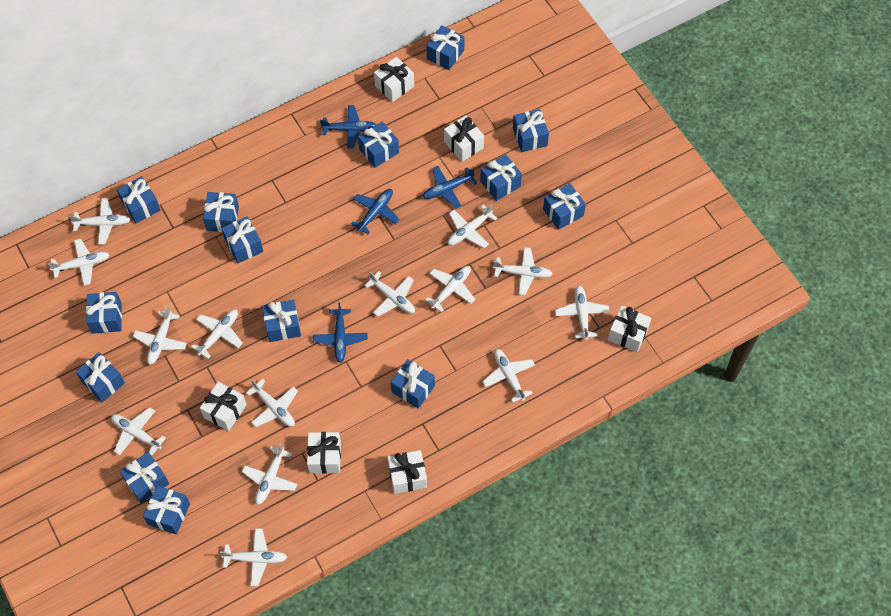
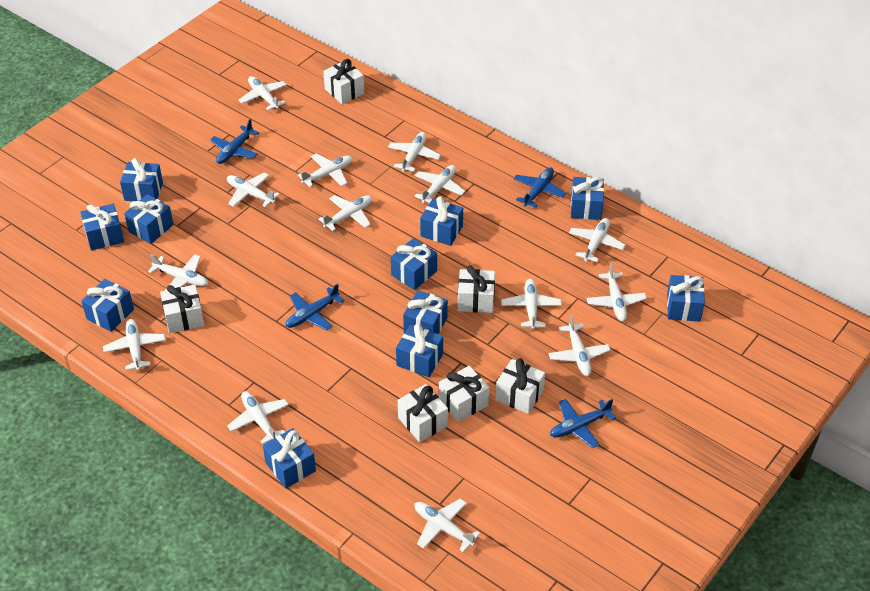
blue gift: [76,352,125,402] [86,292,122,334] [117,176,160,223] [120,452,169,503] [143,486,190,534] [203,192,239,232] [222,216,263,264] [262,300,301,342] [358,122,399,168] [391,359,435,409] [427,25,465,70] [480,154,522,201] [513,109,549,152] [543,183,586,230] = 14 -> [80,204,124,251] [81,279,134,332] [120,158,163,201] [124,194,174,244] [263,428,316,488] [391,238,437,290] [396,323,443,377] [403,290,448,334] [420,196,463,246] [571,177,604,220] [667,275,705,321] = 11

